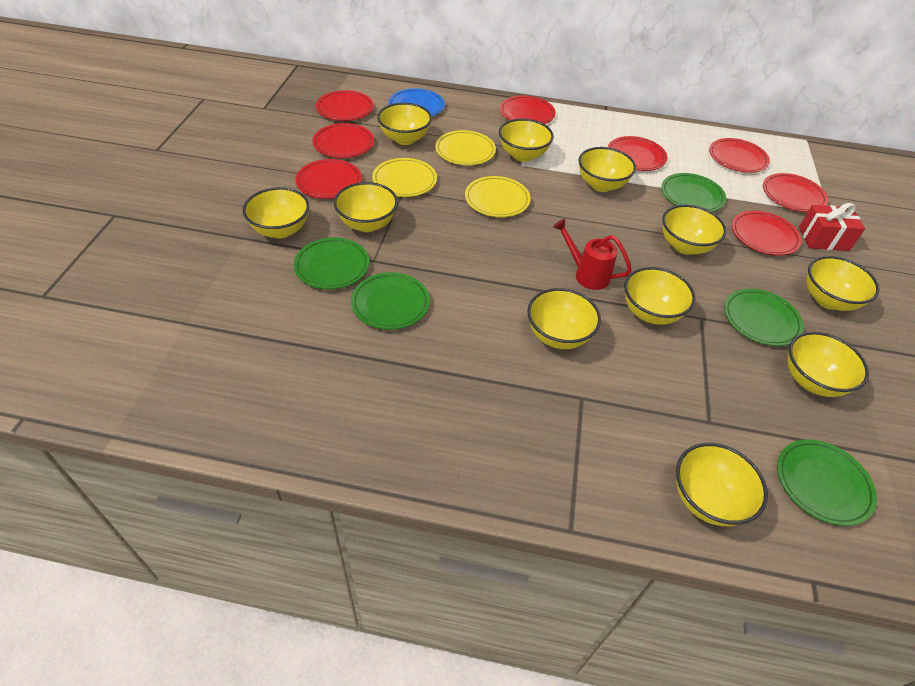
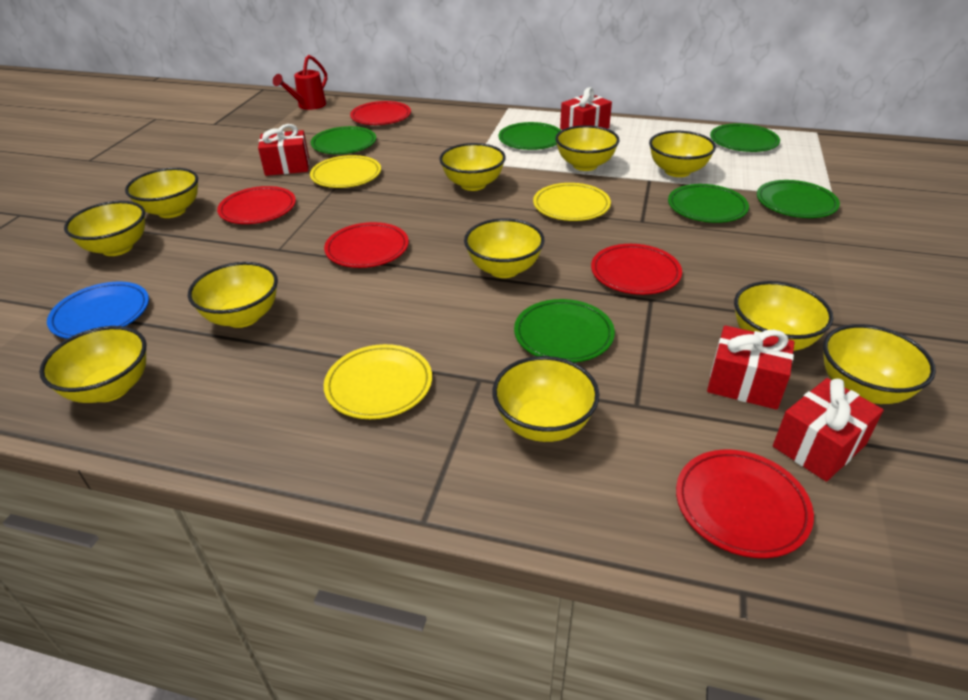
green plate: [294,237,369,289] [351,272,430,330] [661,173,726,212] [724,289,804,346] [777,439,877,526] = 5 -> [311,126,376,154] [498,122,561,150] [514,299,615,363] [668,184,749,223] [710,124,780,152] [757,180,840,218] = 6
red gift: [799,203,865,251] = 1 -> [258,124,309,176] [560,87,612,130] [707,325,794,410] [773,378,884,482] = 4
red plate: [295,159,362,199] [312,123,374,158] [316,90,374,121] [500,96,556,124] [608,136,668,171] [709,138,770,173] [732,211,802,255] [763,173,828,212] = 8 -> [217,186,296,224] [324,222,409,268] [350,101,411,125] [591,244,682,295] [676,449,814,558] = 5

